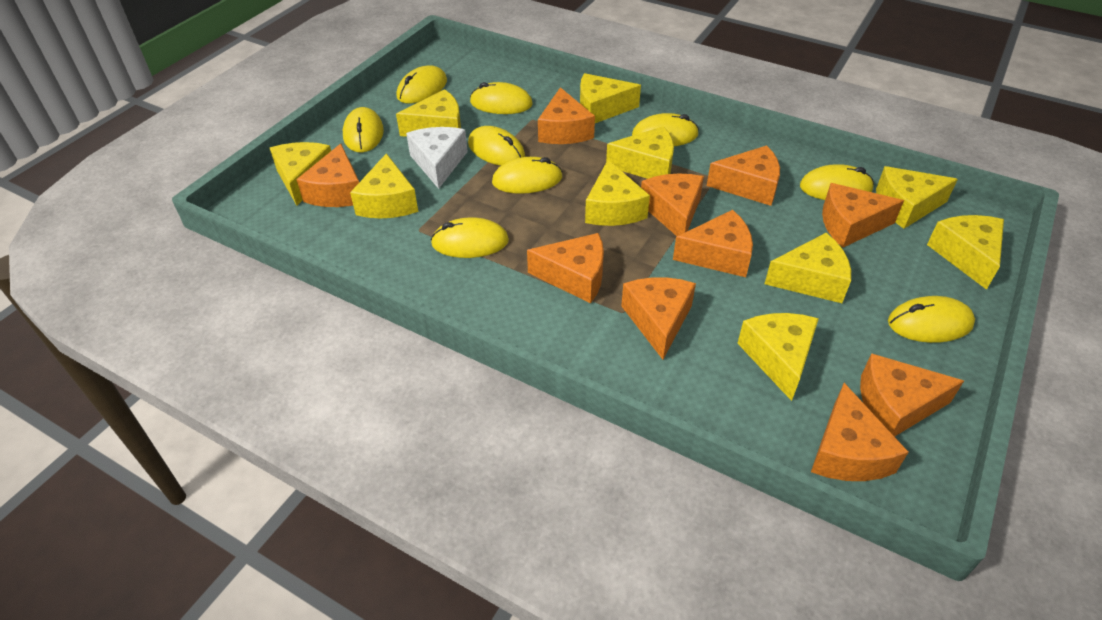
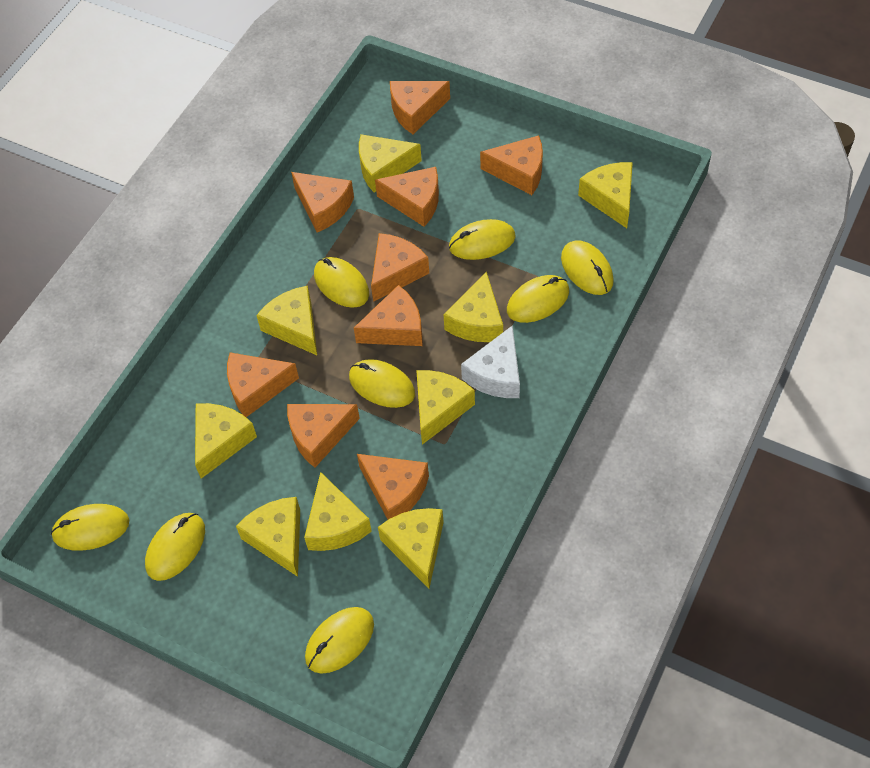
orange cheese: [296,144,359,207] [527,233,604,303] [538,87,595,144] [621,277,696,360] [641,173,704,236] [673,210,753,277] [707,145,780,206] [811,383,908,481] [822,183,904,248] [860,353,964,437] = 10 -> [227,353,299,417] [287,404,360,468] [291,172,354,233] [354,285,422,346] [357,454,429,519] [371,233,429,302] [375,167,439,227] [390,81,450,134] [480,135,543,195] = 9
yellow cheese: [270,142,331,206] [350,153,418,218] [396,89,461,137] [580,73,641,123] [585,160,650,226] [606,126,674,179] [737,313,819,401] [765,233,851,303] [876,166,958,229] [927,215,1004,290] = 10 -> [195,403,257,479] [236,497,300,577] [256,286,317,355] [304,472,372,551] [359,134,422,193] [378,508,444,589] [416,370,475,445] [443,272,503,342] [578,162,633,228] = 9
yellow mouse: [343,107,384,152] [397,65,447,103] [431,217,509,258] [468,126,525,166] [470,82,533,114] [492,157,563,194] [632,113,699,146] [800,164,874,200] [888,296,975,343] = 9 -> [51,504,129,551] [145,513,205,581] [305,607,374,674] [314,257,369,308] [349,359,415,408] [449,219,516,260] [507,275,569,323] [561,240,614,295] = 8

